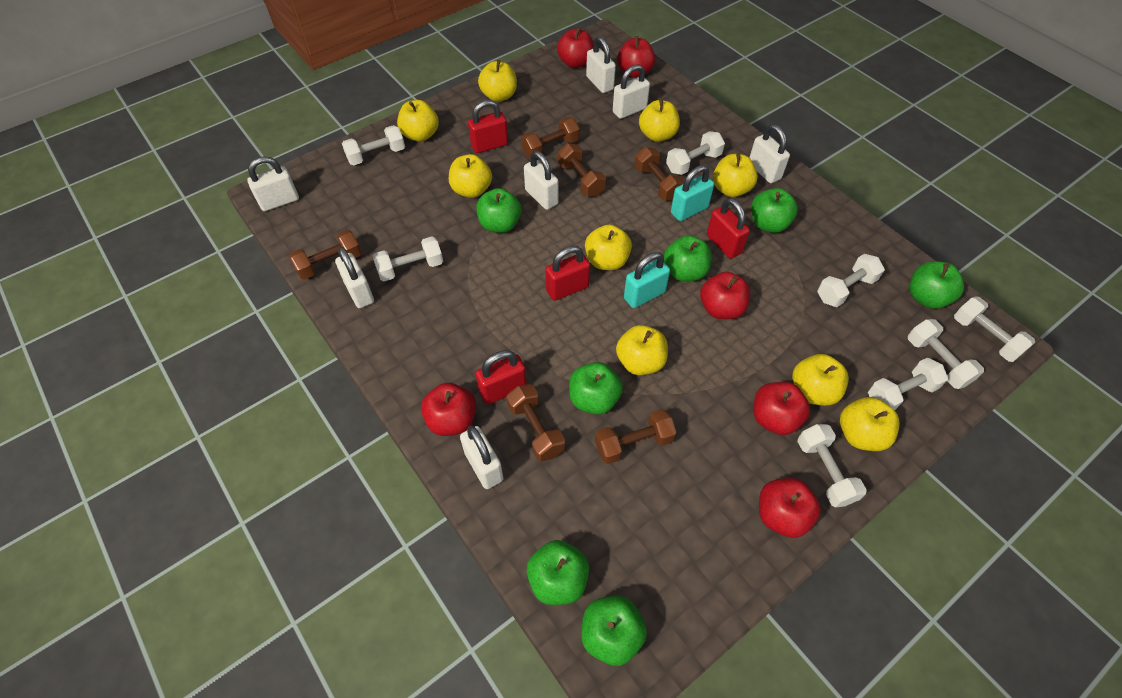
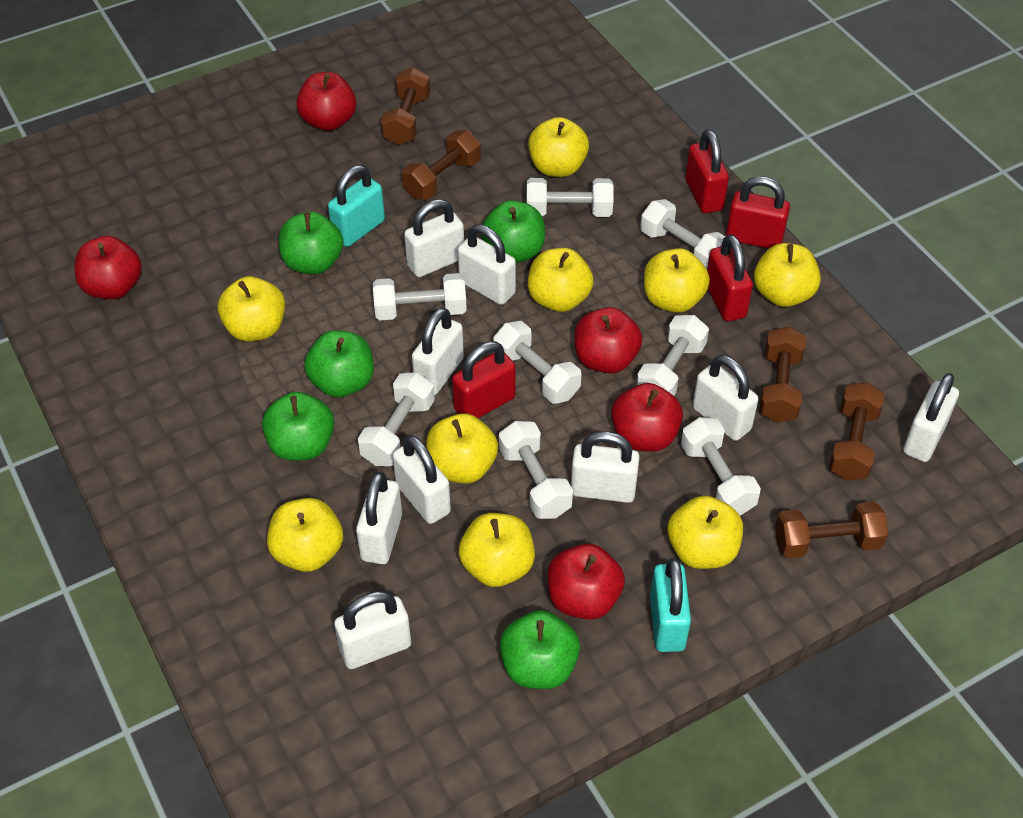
brown dumbbell: [289,230,362,280] [506,384,565,461] [521,117,580,157] [558,143,606,197] [595,409,677,464] [634,147,684,201] = 6 -> [381,67,430,145] [402,130,481,200] [759,327,806,423] [775,502,888,559] [829,382,885,481] = 5
green apple: [476,188,521,233] [527,540,589,605] [569,362,623,415] [581,595,647,666] [664,235,712,282] [751,188,798,233] [910,261,964,309] = 7 -> [262,392,334,461] [279,211,343,274] [304,331,374,397] [482,200,545,263] [500,610,580,689] = 5
red apple: [421,383,476,436] [557,27,594,68] [617,36,655,78] [700,272,750,319] [754,382,810,435] [759,478,821,538] = 6 -> [74,236,142,299] [296,72,356,131] [548,544,625,620] [574,307,642,373] [611,383,683,452] = 5
white padlock: [247,156,299,211] [335,247,374,308] [460,426,503,489] [524,151,559,210] [586,36,616,93] [613,64,650,119] [749,124,790,183] = 7 -> [334,591,411,669] [356,472,402,564] [392,435,451,524] [404,199,464,277] [412,308,464,395] [458,224,516,305] [571,431,640,503] [693,355,758,441] [903,373,959,462] = 9

